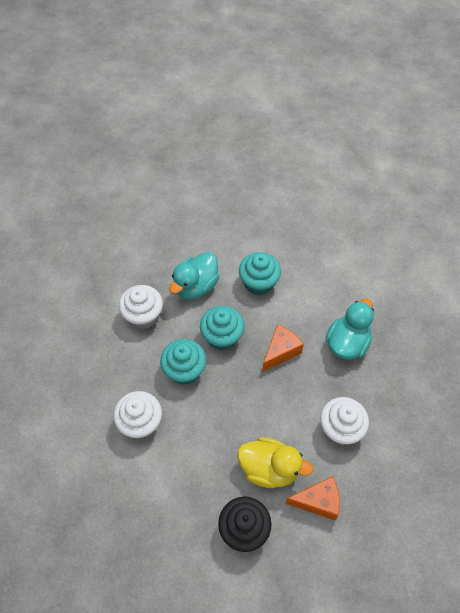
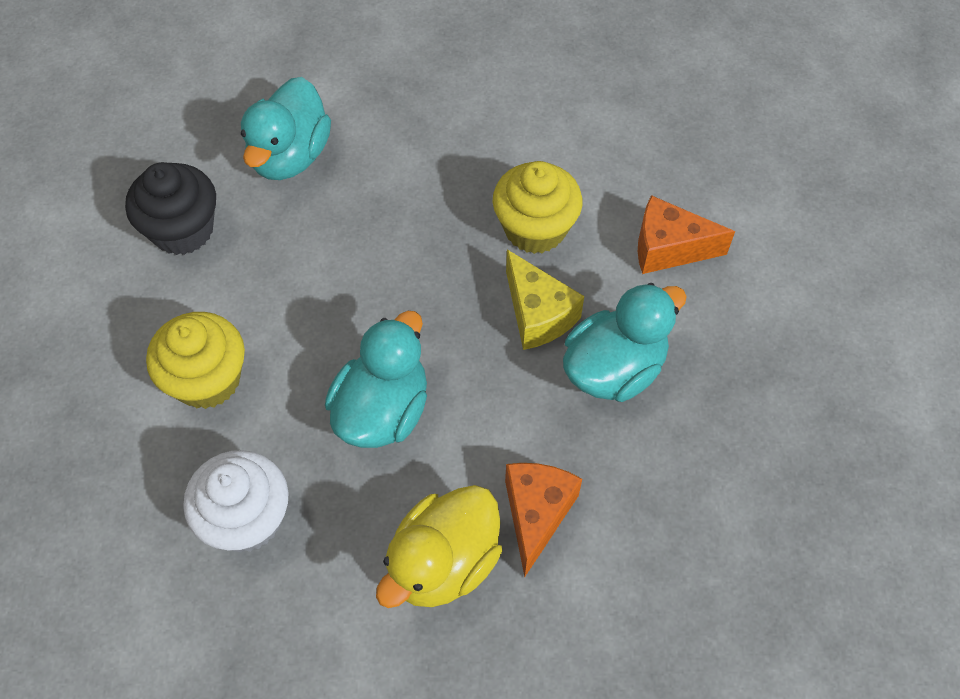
turquoise cupcake: [160,339,206,385] [200,306,245,351] [239,252,281,295] = 3 -> none = 0
turquoise duck: [169,252,219,300] [325,298,374,360] = 2 -> [241,77,331,180] [325,311,427,448] [563,283,687,402] = 3
white cupcake: [114,391,162,439] [119,285,163,329] [320,397,369,445] = 3 -> [183,450,289,552] = 1
yellow cheese: none = 0 -> [506,249,584,350] = 1
yellow cupcake: none = 0 -> [146,312,245,409] [493,161,582,254] = 2

